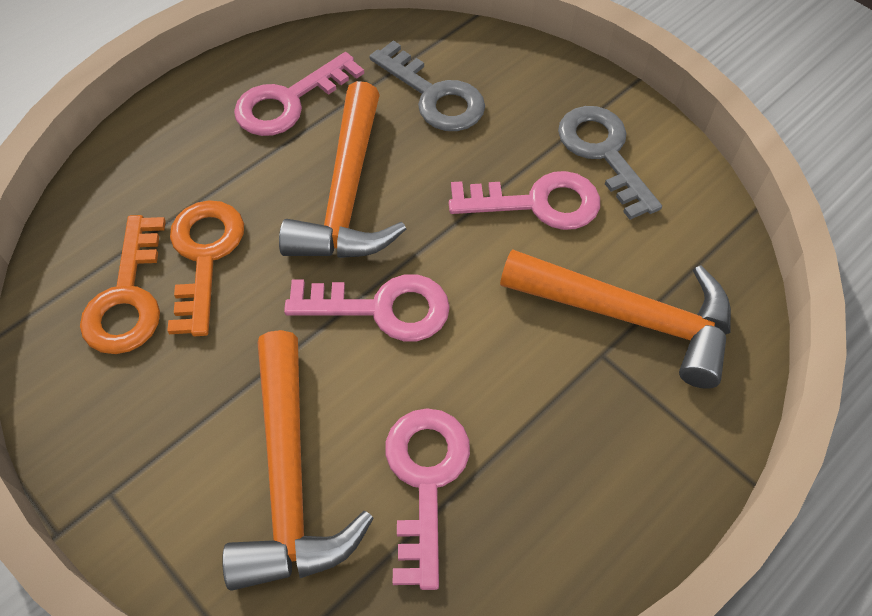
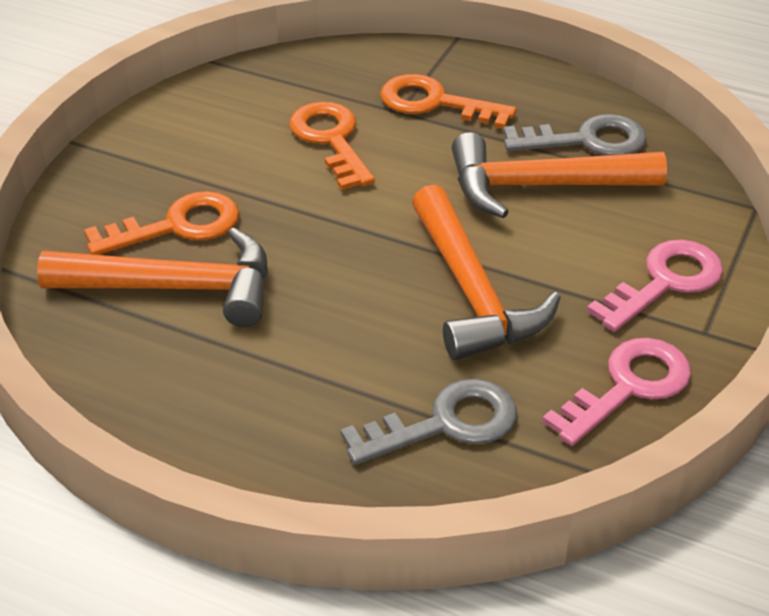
orange key: [80,215,166,354] [167,200,244,336] = 2 -> [84,191,239,255] [289,102,375,190] [380,74,517,129] = 3
pink key: [234,52,364,136] [284,274,450,341] [385,408,470,590] [449,171,600,230] = 4 -> [542,338,691,446] [587,240,723,332] = 2

